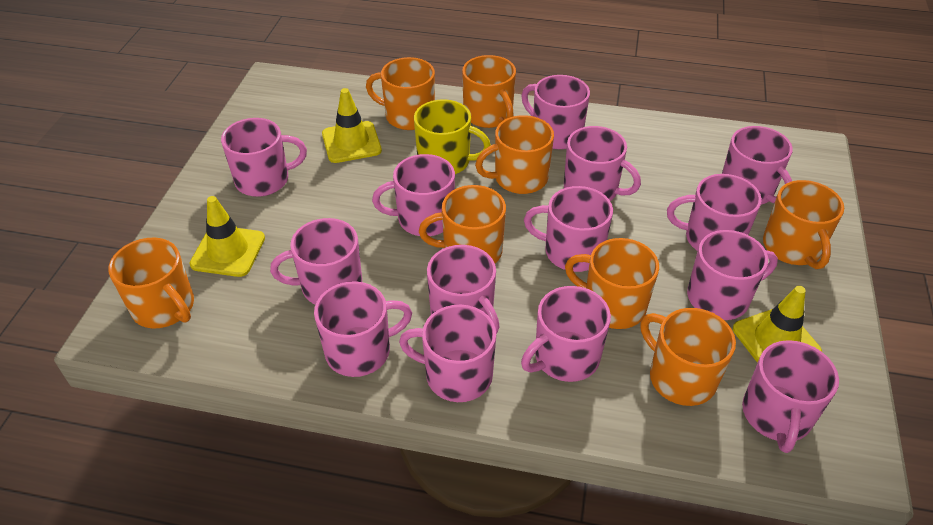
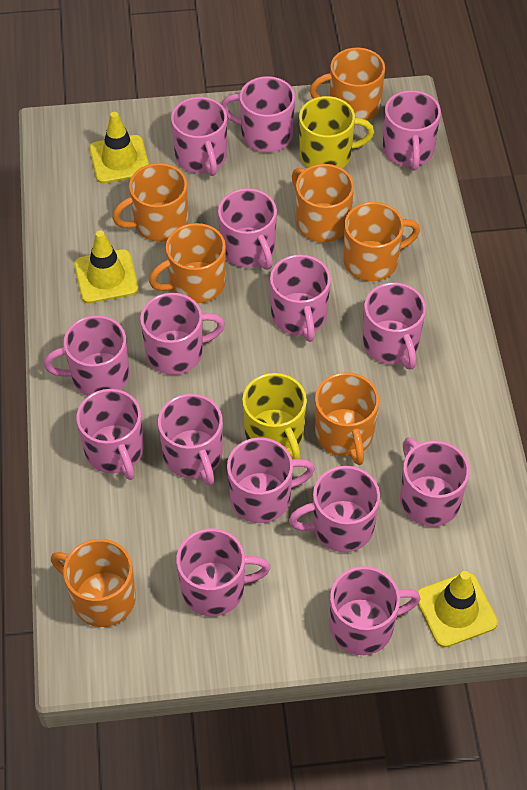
orange mug: [108,238,194,329] [366,57,435,130] [419,185,506,263] [462,55,516,128] [475,115,554,194] [565,238,659,329] [640,308,736,406] [763,180,844,269] = 8 -> [51,539,136,627] [112,163,188,242] [149,223,226,303] [292,164,354,242] [310,48,385,121] [315,372,379,465] [343,202,420,281] = 7
pink mug: [221,118,307,197] [270,218,362,305] [314,281,412,377] [372,154,455,236] [399,305,496,402] [427,245,500,334] [521,75,590,149] [521,286,611,382] [524,186,613,272] [564,126,641,201] [667,174,762,251] [687,230,778,320] [722,126,793,205] [742,340,839,453] = 14 -> [44,315,129,396] [76,389,144,480] [140,293,225,375] [158,394,223,485] [171,97,227,176] [176,528,271,617] [218,188,277,270] [222,76,295,152] [227,437,315,523] [270,254,331,342] [289,466,380,552] [329,566,421,655] [362,282,426,369] [383,90,441,171] [400,437,470,527] = 15
yellow mug: [414,99,491,174] = 1 -> [242,373,307,459] [299,96,374,168] = 2

